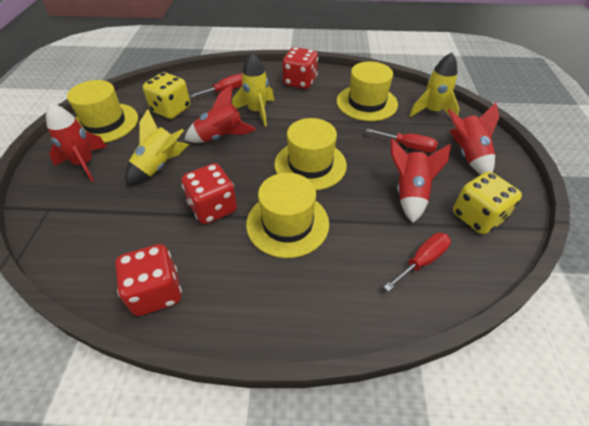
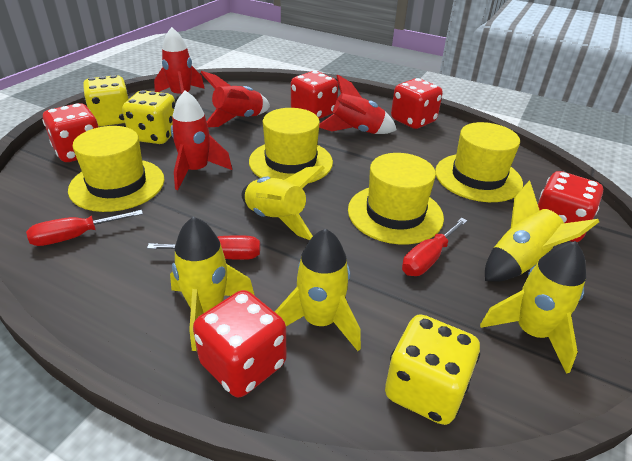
red dice: [115,244,182,316] [181,163,237,224] [283,47,318,89] = 3 -> [42,103,98,162] [193,290,286,398] [291,71,338,119] [391,78,443,129] [538,171,603,242] = 5
yellow dice: [143,72,190,119] [453,172,522,234] = 2 -> [83,75,129,126] [122,90,175,144] [385,314,481,425] = 3
yellow rocket: [125,109,189,186] [232,53,274,127] [409,53,459,117] = 3 -> [170,217,255,351] [242,166,324,240] [275,228,361,351] [480,241,586,374] [485,181,599,282] = 5

